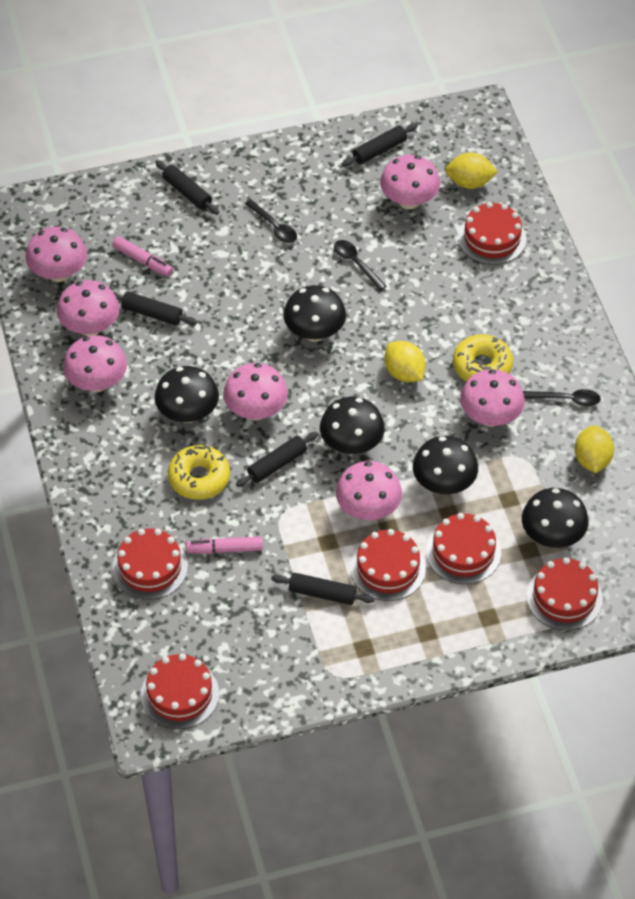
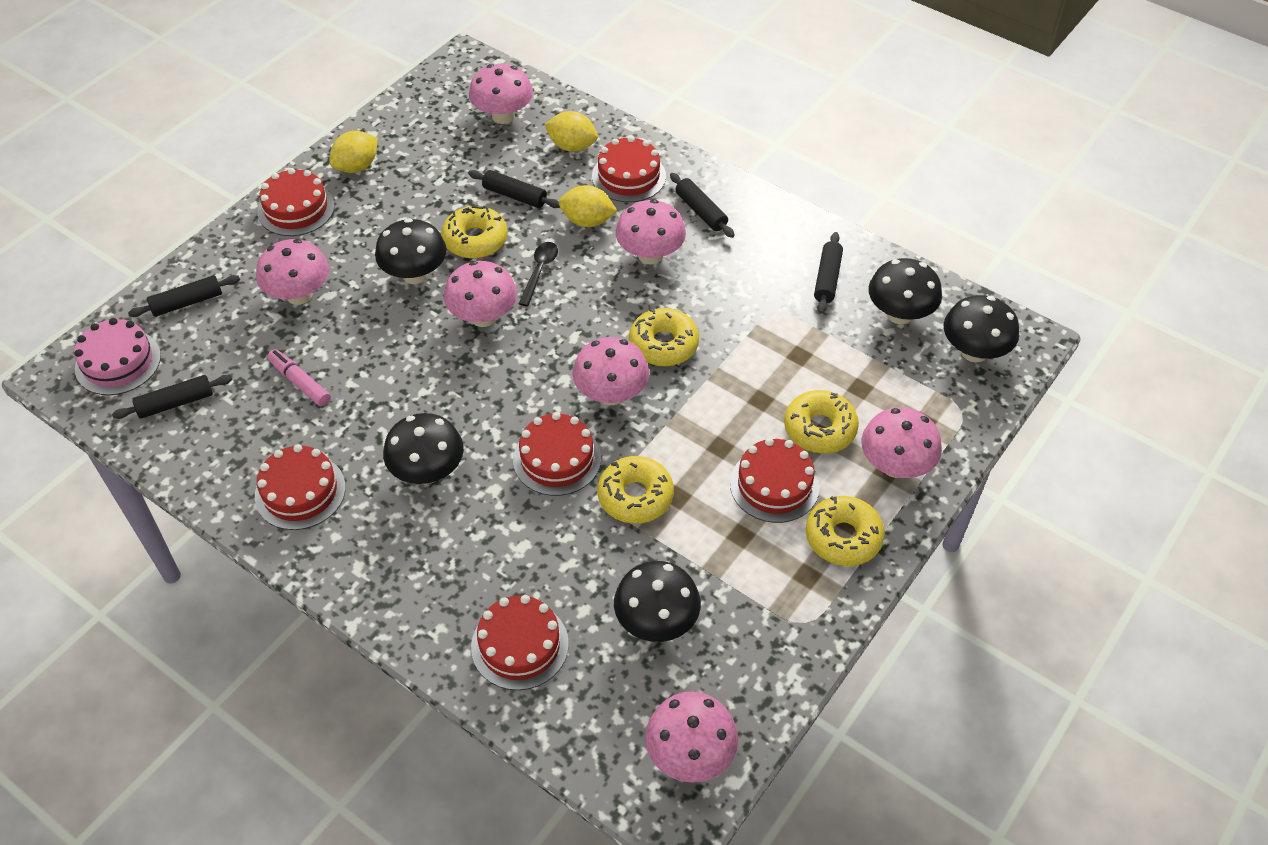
black spoon: [245,199,297,243] [334,240,387,291] [523,389,601,406] = 3 -> [519,242,558,306] = 1
pink cake: none = 0 -> [74,318,161,395] = 1
pink marker: [112,236,173,277] [186,536,263,554] = 2 -> [267,349,331,407] = 1
yellow donut: [168,445,230,500] [453,334,513,381] = 2 -> [441,205,508,258] [597,456,674,524] [629,308,699,366] [784,390,859,453] [805,496,885,566] = 5

